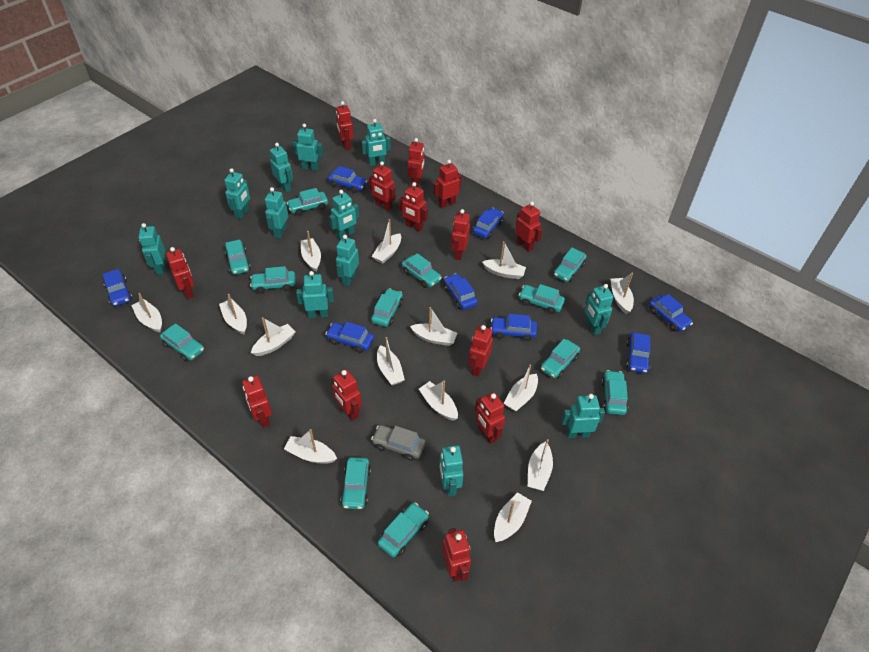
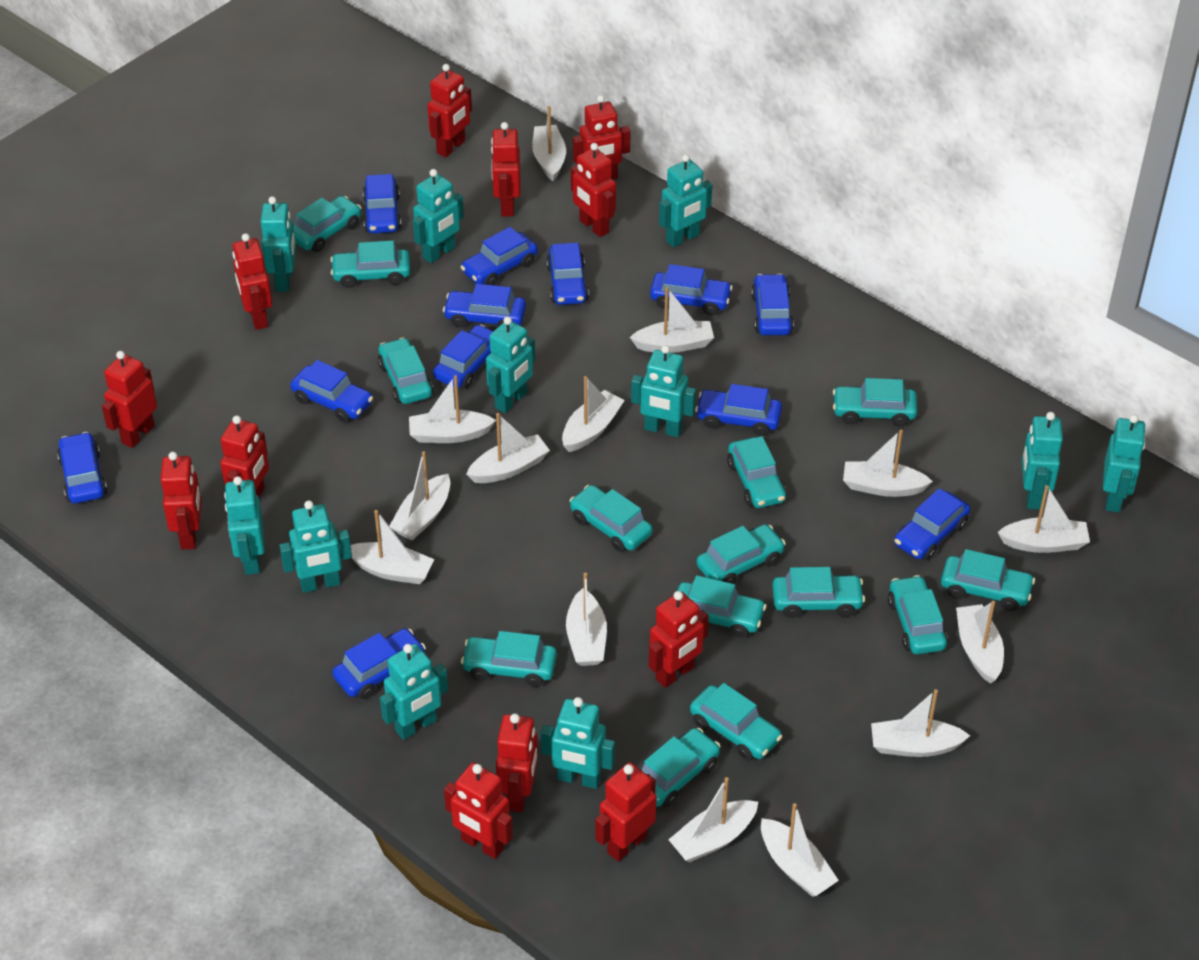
blue car: [103,269,132,306] [325,322,374,353] [328,166,367,193] [444,273,478,310] [473,208,504,239] [490,314,537,341] [626,332,650,373] [649,294,693,332] = 8 -> [57,432,107,503] [290,360,373,423] [333,628,426,699] [363,174,401,233] [433,324,493,389] [443,284,526,328] [461,227,538,285] [546,243,589,305] [650,264,733,315] [695,384,782,436] [751,273,794,335] [894,488,970,560] = 12
grey car: [371,425,426,461] = 1 -> none = 0
red robot: [166,247,194,299] [242,376,272,428] [332,369,362,421] [336,101,354,150] [369,161,396,211] [399,182,428,232] [408,138,425,187] [433,160,461,208] [442,528,471,581] [451,209,470,260] [468,325,493,376] [475,392,505,444] [515,202,543,252] = 13 -> [102,351,157,448] [160,452,202,550] [220,415,269,497] [232,233,272,330] [427,64,472,157] [444,763,513,859] [491,122,520,216] [496,713,538,812] [571,143,616,237] [573,95,630,180] [595,762,656,862] [649,591,709,688] = 12
turquoise car: [160,323,204,361] [225,240,251,275] [250,266,296,293] [286,188,328,216] [341,457,371,509] [371,288,403,327] [378,502,429,557] [402,253,442,288] [519,284,565,314] [541,339,580,379] [554,248,587,282] [601,370,628,415] = 12 -> [293,196,361,252] [330,241,411,288] [378,337,433,404] [461,631,557,687] [569,485,653,552] [641,728,721,808] [677,575,767,638] [690,683,783,761] [697,524,786,584] [727,436,786,508] [772,567,865,618] [833,378,917,427] [888,575,948,654] [941,549,1035,611] = 14
turquoise robot: [139,223,165,275] [224,168,250,219] [265,187,288,238] [270,143,293,193] [293,124,323,171] [296,271,334,318] [329,190,359,239] [336,235,359,286] [361,119,391,166] [439,445,464,497] [561,394,605,438] [585,284,614,335] = 12 -> [224,476,265,575] [260,196,296,292] [279,500,352,593] [380,644,448,740] [413,169,464,263] [486,316,535,413] [540,697,615,789] [631,345,696,437] [659,154,712,247] [1022,412,1063,509] [1103,414,1146,512] = 11

